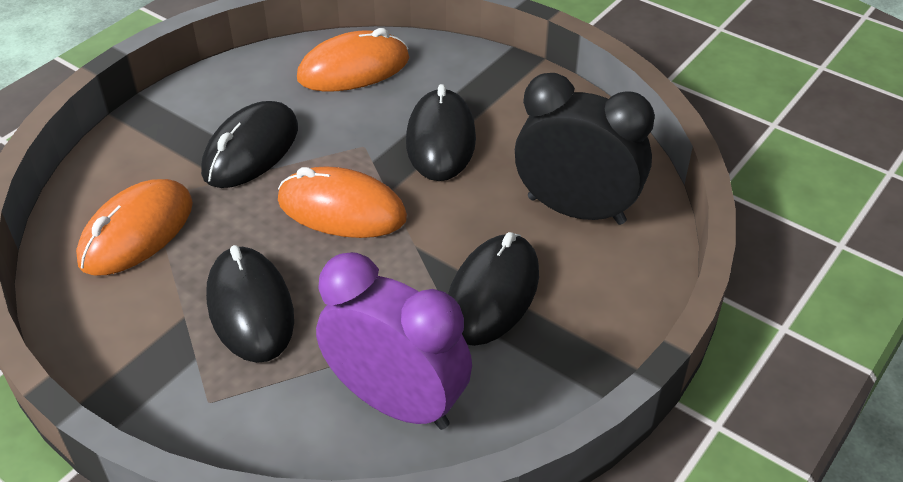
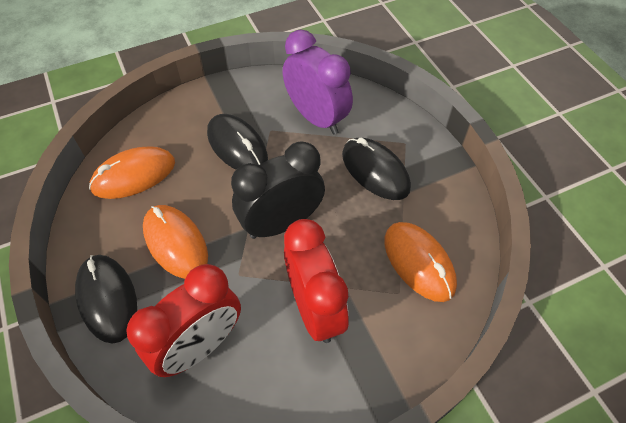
black mouse: [201,101,298,188] [206,245,294,363] [406,84,476,181] [448,232,539,346] = 4 -> [75,255,137,344] [207,114,268,169] [342,138,411,200] = 3
red clock: none = 0 -> [127,264,241,377] [284,219,349,343] = 2

